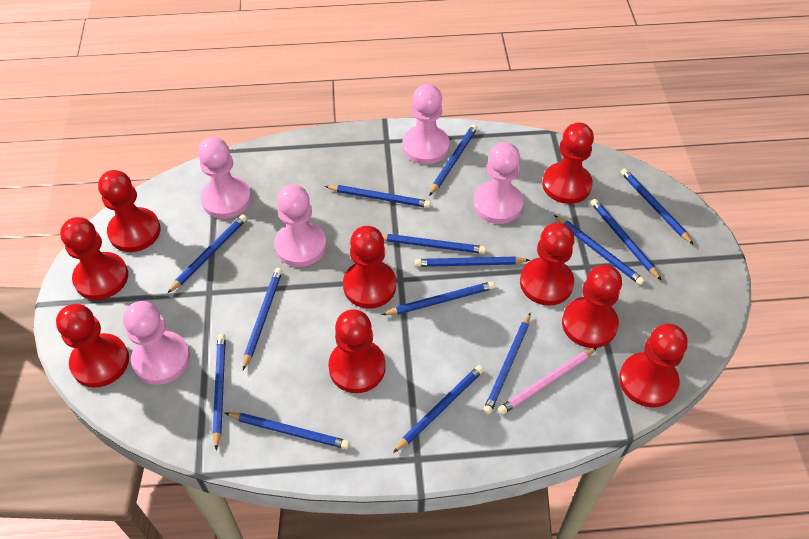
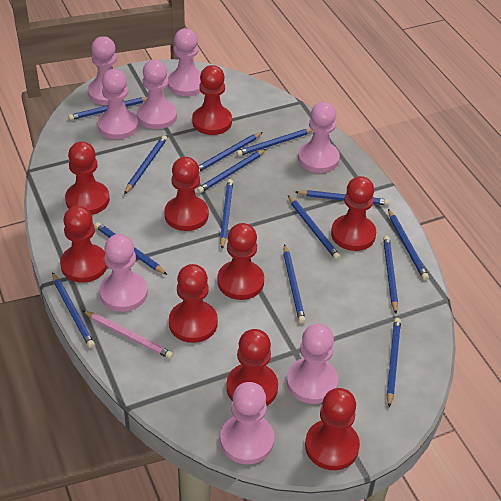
pink pawn: [123,301,190,385] [198,137,251,219] [274,184,327,267] [403,84,450,164] [473,142,524,224] = 5 -> [88,36,127,105] [98,69,139,139] [99,234,148,312] [137,59,177,129] [168,28,201,96] [220,382,274,464] [287,324,338,404] [298,102,340,173] = 8

